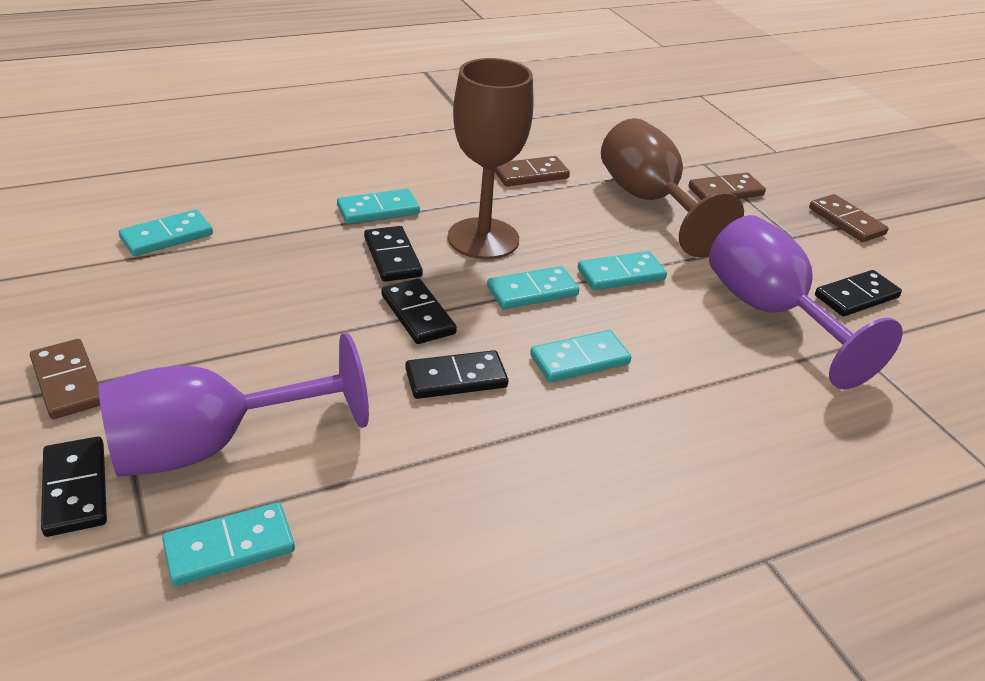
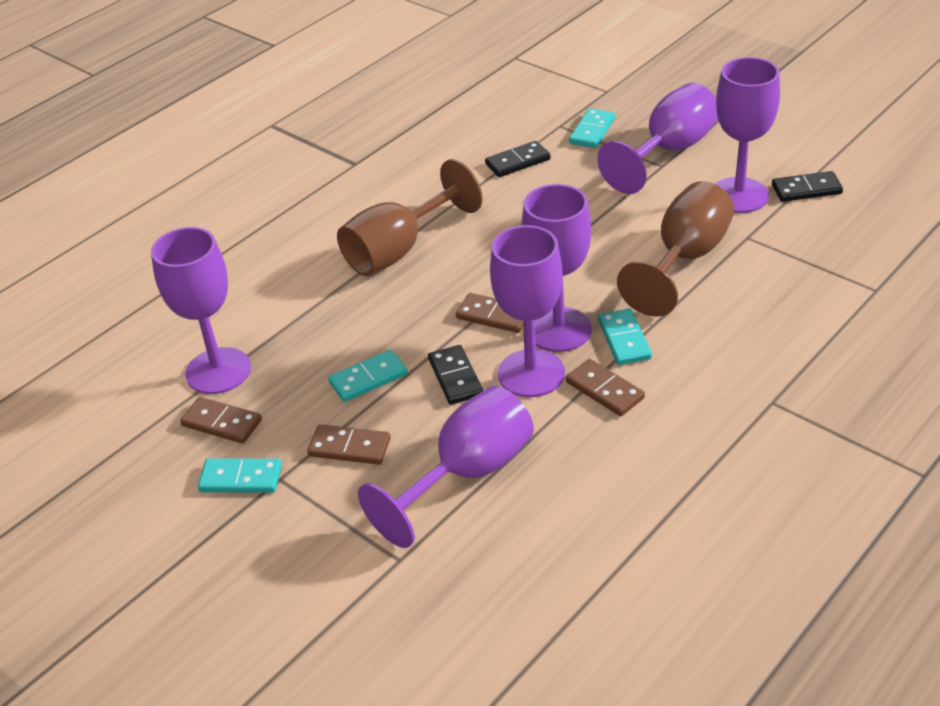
black domino: [41,436,107,537] [364,226,423,282] [381,279,457,344] [405,350,508,399] [815,270,902,316] = 5 -> [428,345,483,405] [485,141,551,177] [772,171,843,202] = 3
purple goblet: [99,333,369,477] [709,215,903,389] = 2 -> [151,227,251,394] [358,386,534,548] [490,225,565,397] [522,184,592,352] [597,83,718,194] [715,57,780,213] = 6
turquoise domino: [119,210,213,256] [162,502,295,586] [337,189,420,224] [487,266,579,310] [530,330,631,382] [578,251,667,290] = 6 -> [198,458,282,493] [328,350,408,402] [569,108,615,148] [598,308,652,365] = 4

